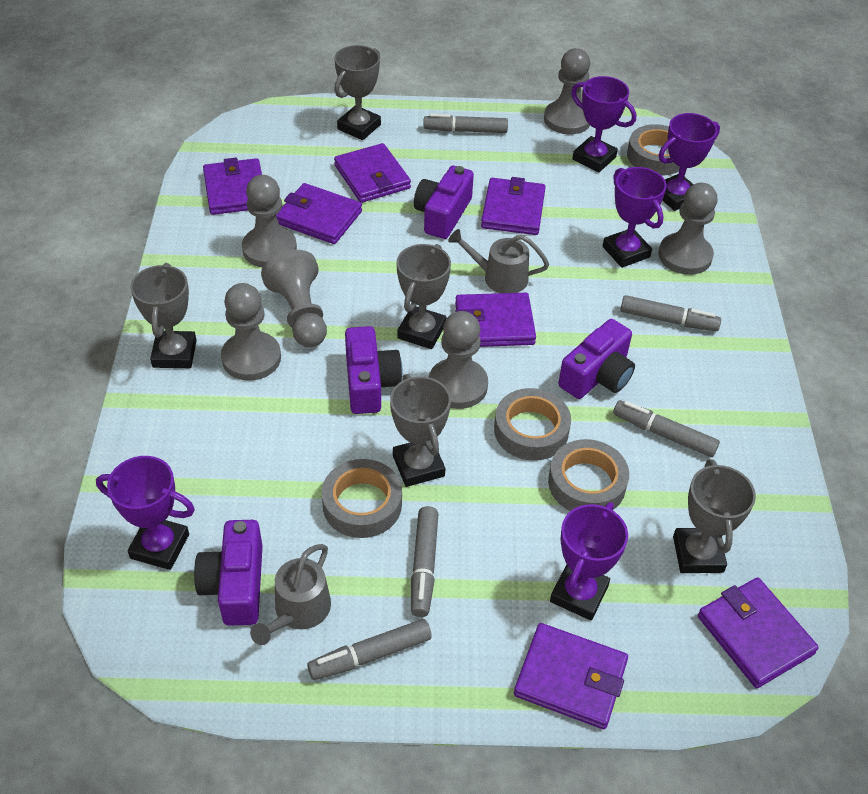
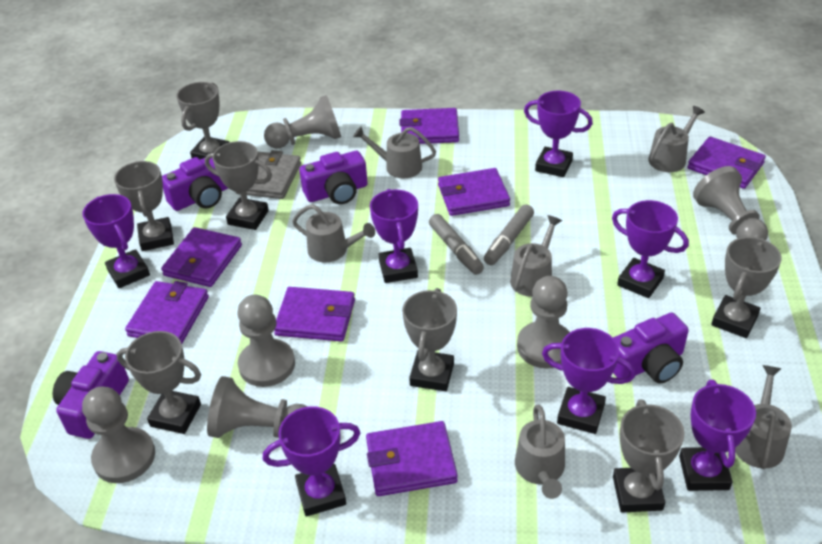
grey marker: [307,619,432,680] [411,506,438,617] [423,114,508,133] [613,400,720,457] [620,295,721,331] = 5 -> [429,214,484,275] [484,204,534,265] = 2
grey tape: [322,459,402,538] [494,388,571,461] [548,439,629,511] [627,124,680,175] = 4 -> none = 0
grey trophy: [130,263,197,368] [334,45,381,140] [390,374,451,487] [396,244,451,349] [673,459,756,573] = 5 -> [114,161,174,251] [117,331,201,434] [177,82,229,159] [205,141,272,230] [402,288,457,391] [613,400,685,513] [711,237,782,338] = 7
grey wallet: none = 0 -> [236,150,301,199] = 1
grey watering can: [250,544,331,645] [448,229,549,293] = 2 -> [292,204,375,262] [353,126,436,178] [510,215,562,297] [515,405,565,499] [649,106,705,172] [735,365,792,469] = 6
purple trophy: [96,456,195,570] [550,502,628,621] [571,76,636,172] [603,167,667,268] [659,113,720,211] = 5 -> [82,194,150,288] [263,406,360,517] [370,189,418,283] [524,91,593,177] [542,328,635,434] [612,200,689,298] [679,380,756,491] = 7

